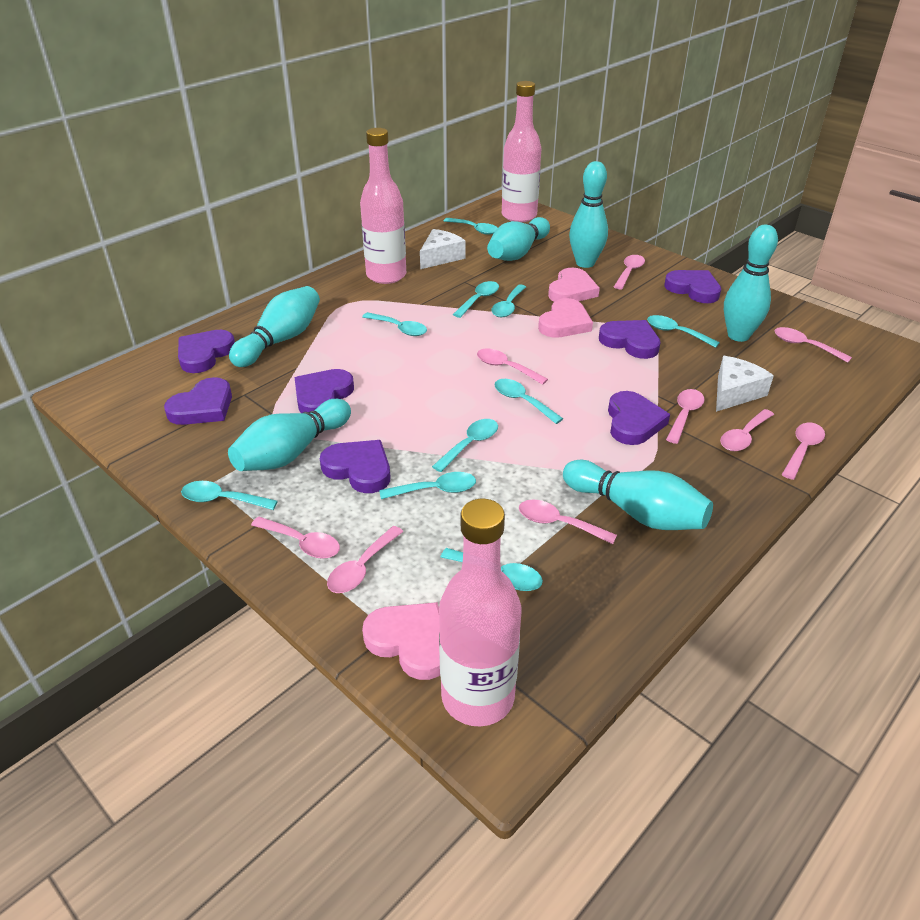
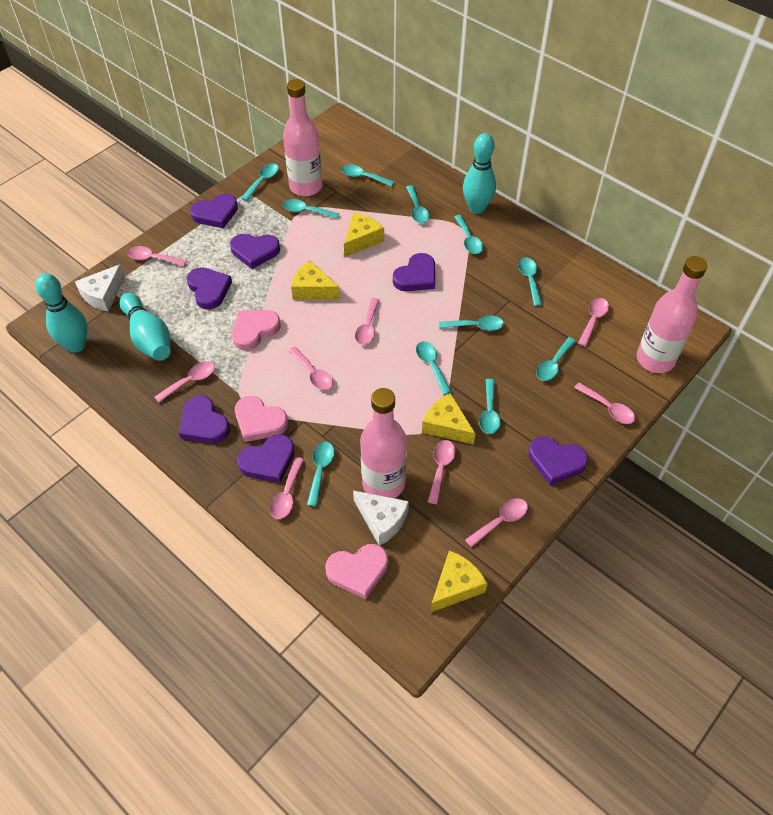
turquoise bowling pin: [228,399,351,471] [229,286,320,367] [487,217,550,261] [563,460,713,530] [569,161,608,268] [724,225,778,342] = 6 -> [35,273,88,353] [119,293,171,361] [463,133,496,214] = 3
turquoise spoon: [181,481,278,510] [362,312,427,336] [379,472,476,499] [432,419,498,472] [441,548,543,591] [444,218,497,235] [453,281,499,318] [492,284,526,318] [495,379,563,424] [647,315,720,348] = 10 -> [241,163,279,201] [283,199,339,219] [307,442,335,507] [341,164,394,187] [406,185,429,223] [416,341,452,395] [439,315,504,331] [454,215,483,254] [479,379,500,434] [518,257,542,306] [536,337,576,381] = 11
yellow cheese: none = 0 -> [291,260,340,300] [344,213,384,257] [422,393,476,444] [430,550,488,613] = 4

